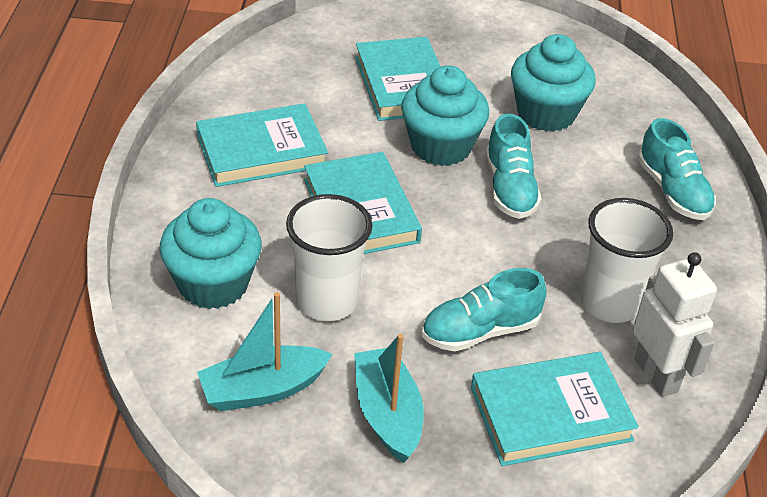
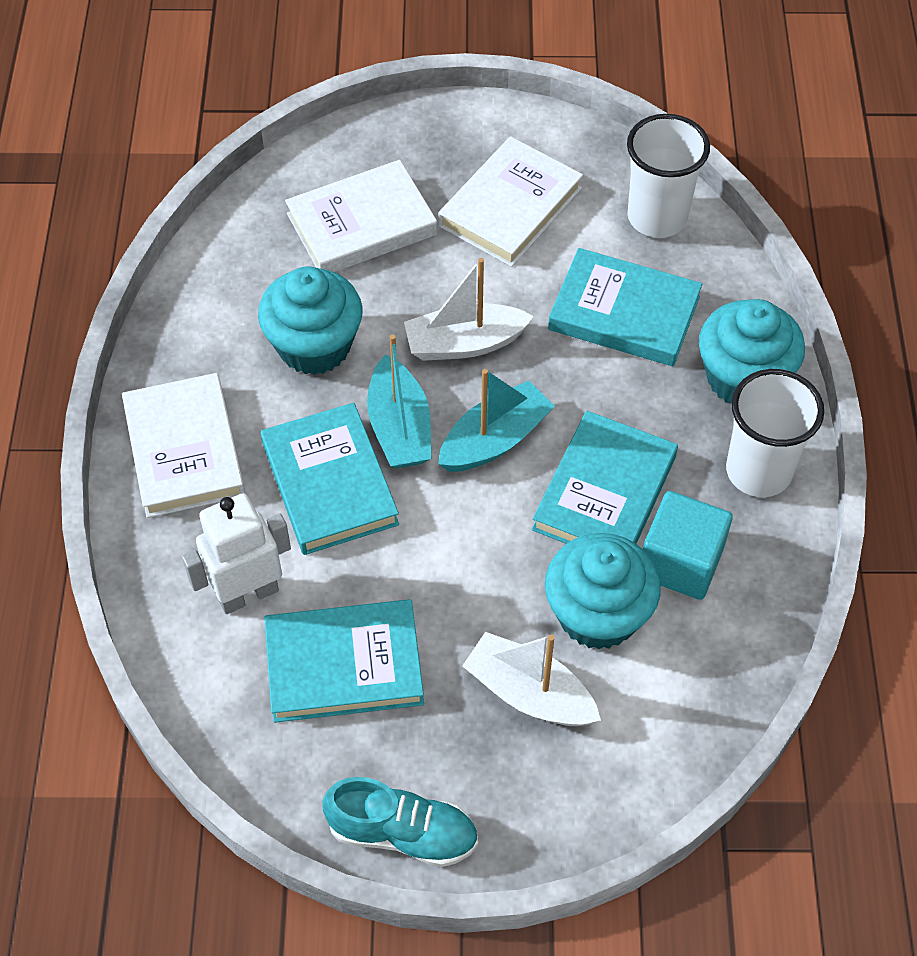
turquoise cube: none = 0 -> [643,491,733,600] = 1
turquoise shoe: [422,268,547,351] [486,114,541,219] [638,118,716,220] = 3 -> [323,777,478,867] = 1
white boat: none = 0 -> [404,258,534,361] [462,632,601,726] = 2
white book: none = 0 -> [122,373,246,518] [285,160,437,272] [438,136,583,267] = 3

